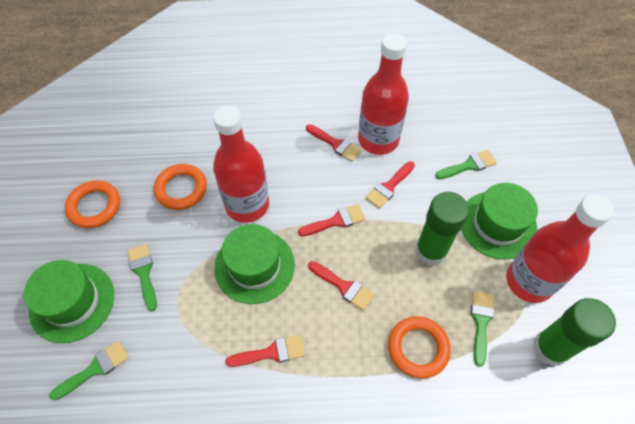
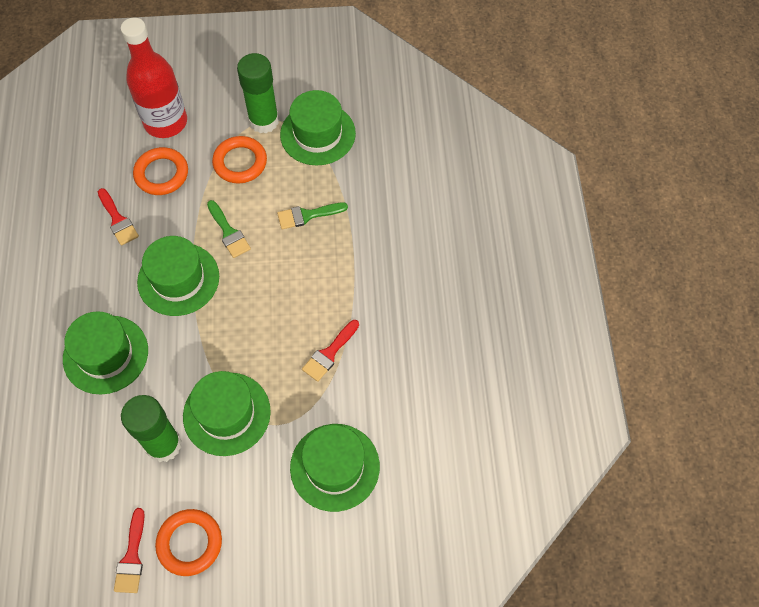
green brush: [49,341,129,400] [127,244,157,311] [435,150,497,179] [471,291,494,367] = 4 -> [207,200,251,258] [277,202,348,230] = 2
green hat: [24,260,114,343] [214,224,295,304] [461,183,538,259] = 3 -> [63,311,148,394] [137,236,219,316] [183,371,271,456] [280,90,356,166] [290,424,380,512] = 5
red bottle: [213,105,269,223] [358,33,409,155] [506,194,614,303] = 3 -> [121,18,187,138] = 1
red brush: [225,335,305,367] [298,204,366,236] [306,124,362,162] [308,261,375,311] [365,161,415,209] = 5 -> [98,188,139,245] [114,508,145,593] [302,320,359,382] = 3

